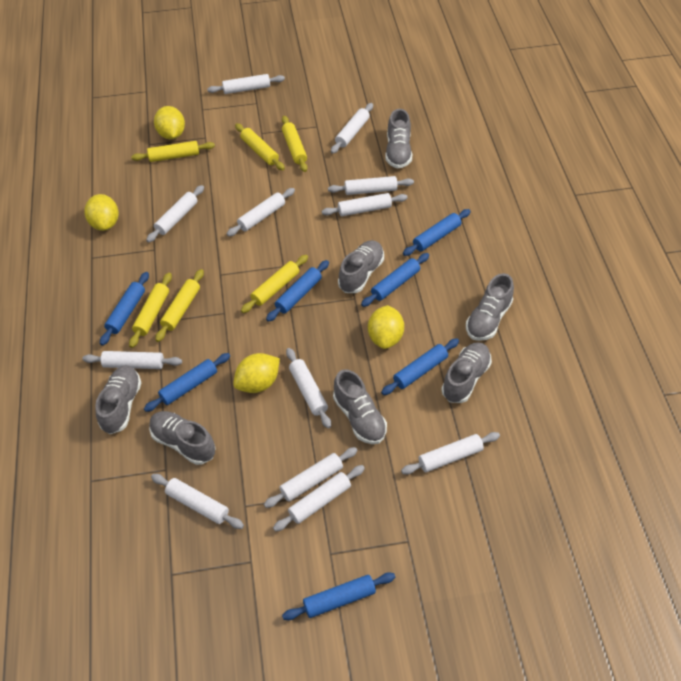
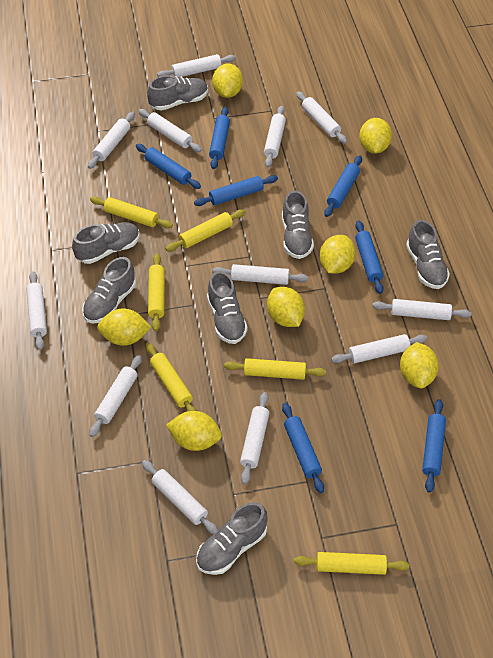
yellow lemon: [84,194,119,231] [154,106,185,139] [233,353,280,393] [368,305,404,349] = 4 -> [97,308,151,346] [166,411,222,451] [212,63,243,98] [267,287,305,327] [320,235,356,274] [359,118,392,153] [400,342,439,388] = 7

